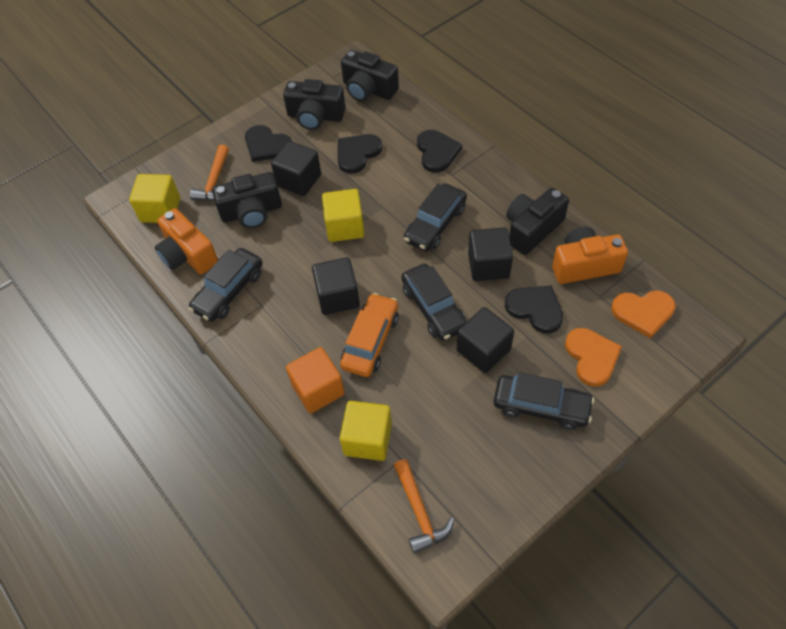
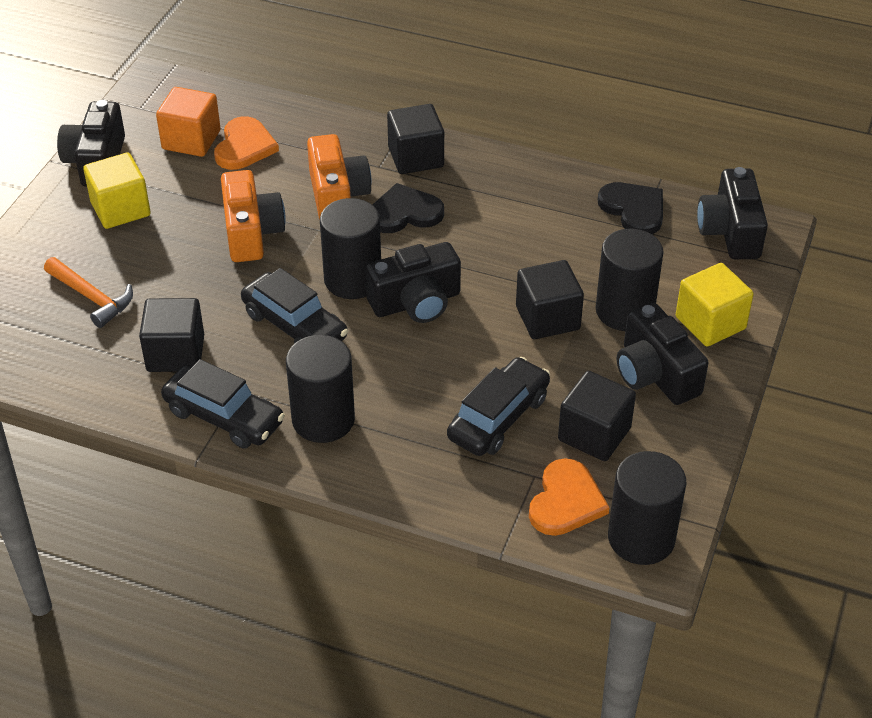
black car: [188,248,262,322] [401,264,467,341] [404,183,467,251] [494,372,594,430] = 4 -> [161,359,285,449] [241,268,348,344] [447,357,550,456] = 3
black cylinder: none = 0 -> [286,335,355,443] [320,198,381,299] [596,229,664,331] [608,451,686,565] = 4
black heart: [245,125,292,162] [338,134,382,174] [417,130,462,173] [505,285,563,333] = 4 -> [373,183,444,233] [598,182,663,234] = 2
orange car: [340,293,399,377] = 1 -> none = 0
orange hammer: [190,145,229,201] [394,459,454,554] = 2 -> [44,257,133,328] = 1
yellow cube: [129,174,180,223] [322,189,364,242] [340,401,392,461] = 3 -> [83,153,151,229] [676,263,754,347] = 2

